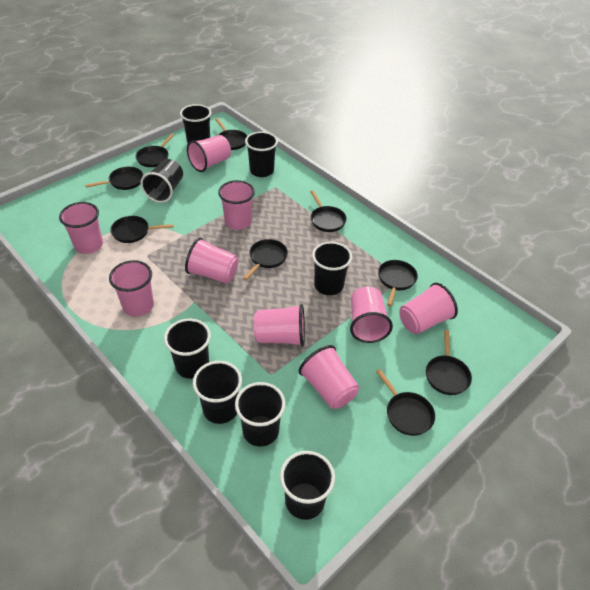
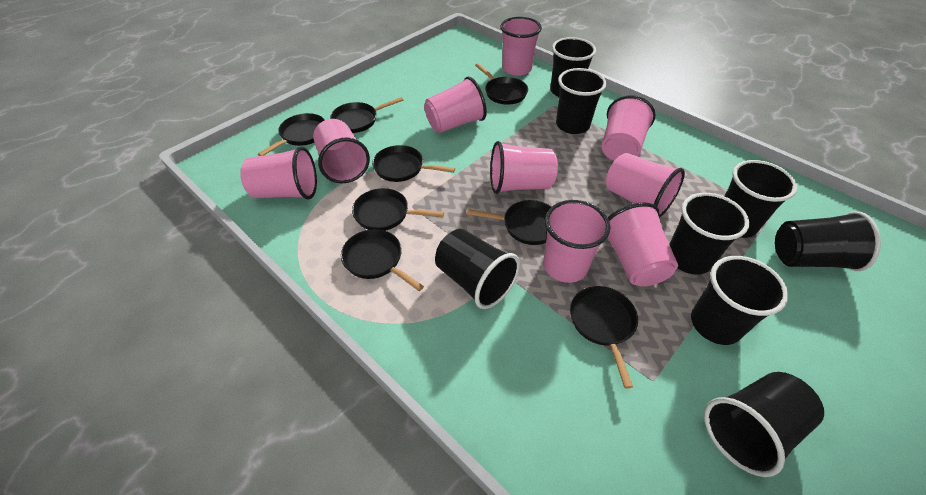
black pan: [85,167,143,190] [110,216,174,243] [135,134,174,167] [215,118,247,150] [243,239,288,280] [310,190,347,232] [376,369,435,436] [378,260,418,306] [426,330,472,395] = 9 -> [258,113,325,156] [330,97,404,133] [341,229,424,291] [352,188,444,231] [372,145,455,182] [466,200,551,245] [475,63,528,105] [570,286,638,389] = 8

